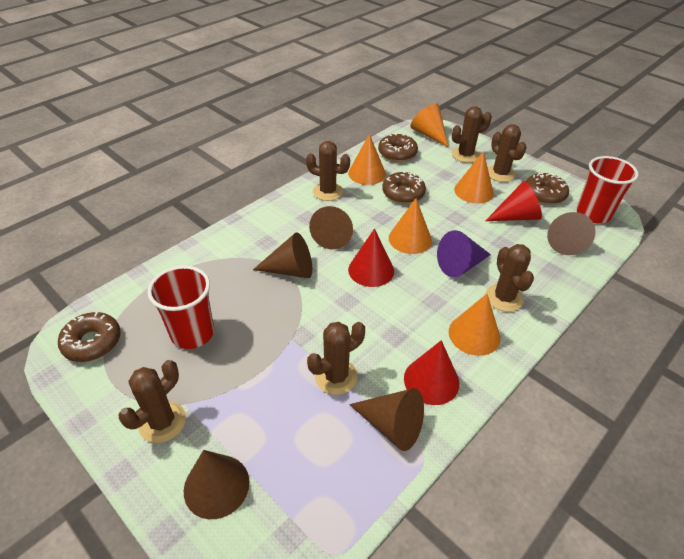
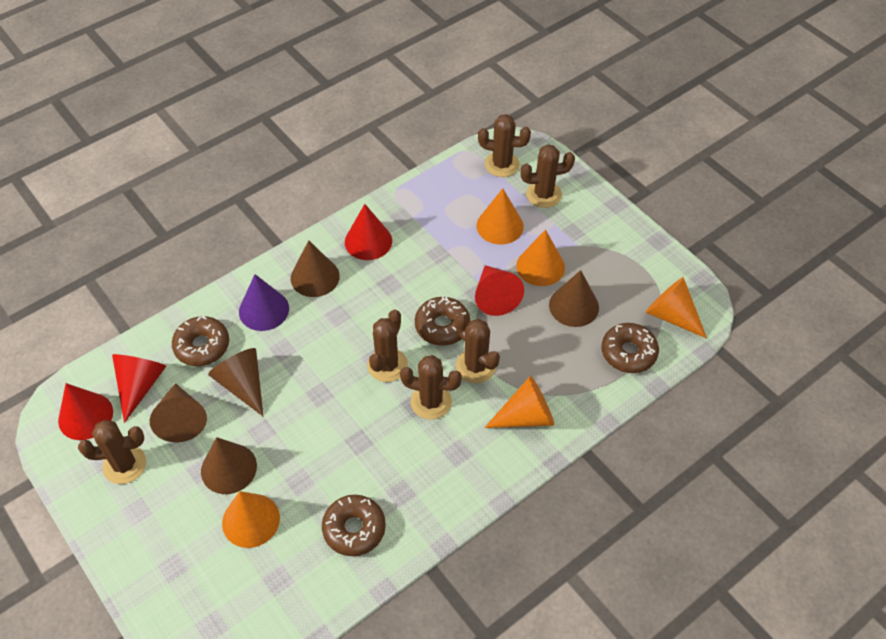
red cone: [348,228,394,287] [404,340,459,405] [485,181,542,221] = 3 -> [58,383,113,440] [112,354,166,423] [345,204,392,260] [475,265,524,316] = 4
red cup: [148,266,214,349] [576,156,639,223] = 2 -> none = 0

